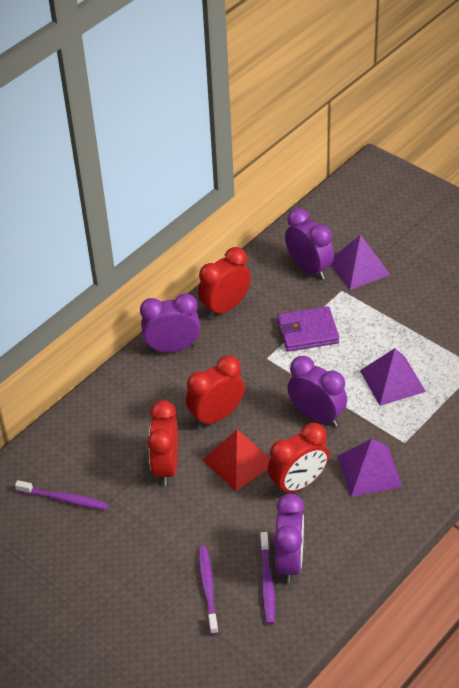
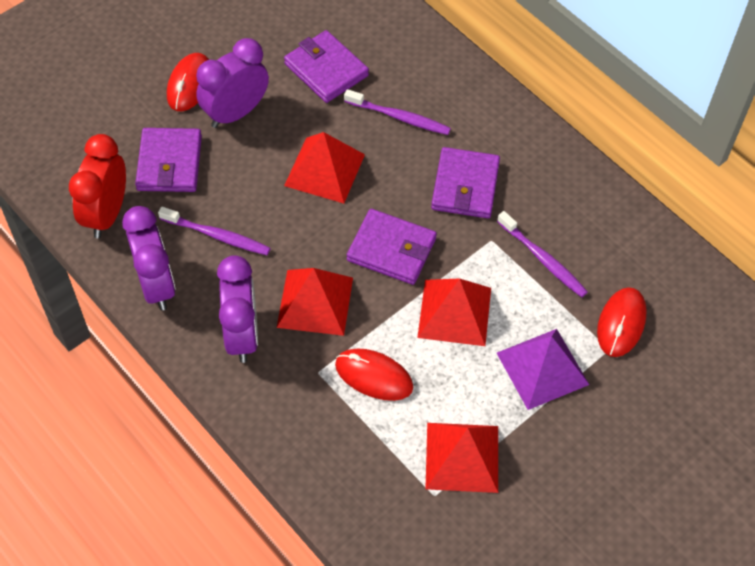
purple clock: [140,293,200,352] [274,493,304,583] [285,208,334,280] [288,356,347,427] = 4 -> [122,206,176,311] [196,38,269,128] [217,255,258,363] = 3
purple pyramid: [331,235,391,290] [338,439,402,497] [360,348,426,406] = 3 -> [497,329,589,410] = 1
purple wallet: [277,306,339,352] = 1 -> [135,128,202,192] [284,30,369,103] [347,209,437,285] [431,147,500,218] = 4
red clock: [147,400,178,486] [186,355,245,428] [198,247,251,318] [267,423,329,496] = 4 -> [69,134,126,238] = 1
red mouse: none = 0 -> [167,53,209,111] [335,349,413,401] [597,287,647,357] = 3
red pyramid: [203,430,270,491] = 1 -> [277,268,353,336] [284,132,365,203] [417,278,491,346] [425,423,498,493] = 4

